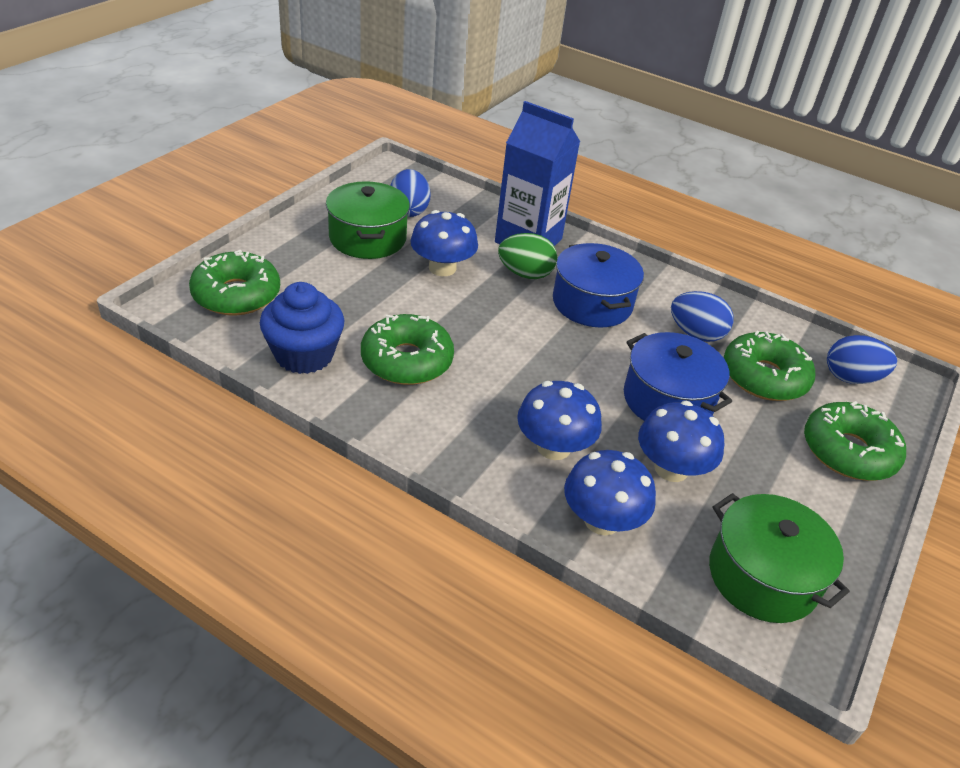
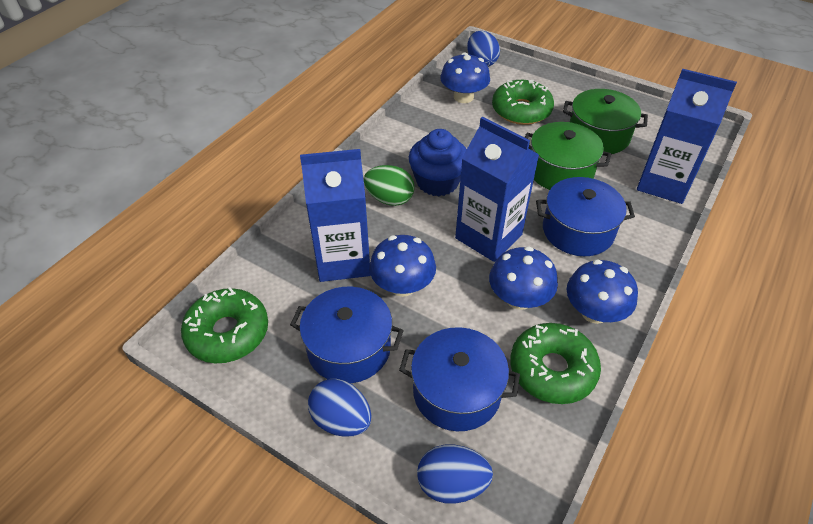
blue carton: [495,101,580,246] = 1 -> [300,149,370,282] [455,117,539,262] [637,69,737,204] = 3
blue pot: [553,243,644,328] [624,332,732,421] = 2 -> [290,287,404,383] [399,327,520,431] [536,177,635,256] = 3
green donut: [189,250,280,316] [361,314,454,385] [723,330,816,401] [804,401,906,481] = 4 -> [181,287,268,363] [492,80,554,125] [510,323,601,404] = 3

